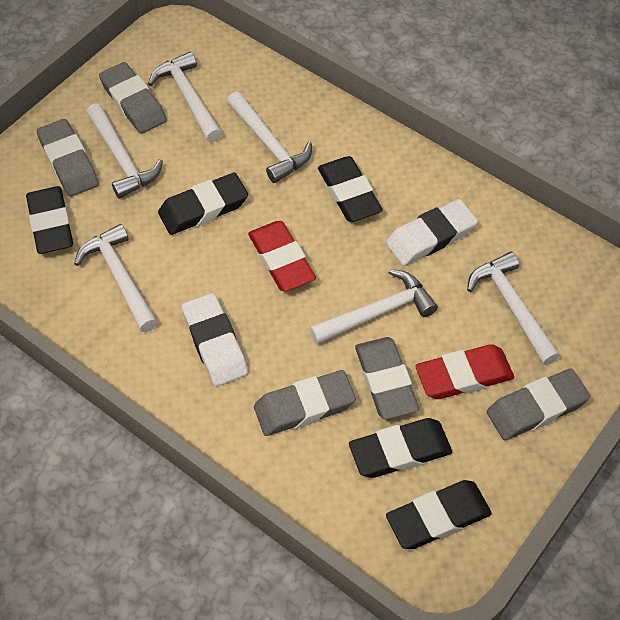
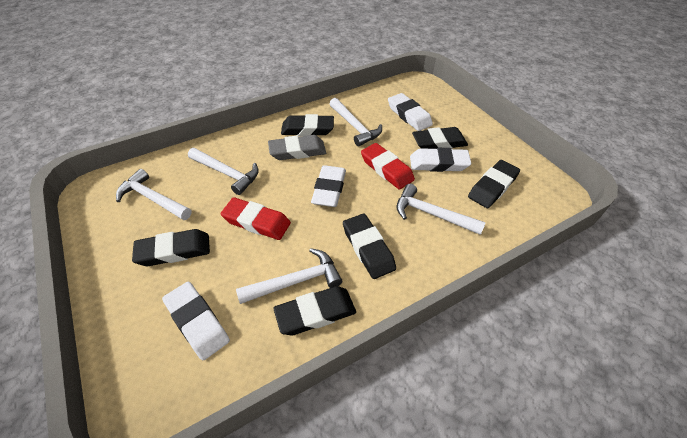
black eraser: [26,186,73,254] [158,172,248,235] [318,156,383,222] [349,418,452,478] [386,480,492,549] = 5 -> [132,229,210,266] [273,286,356,335] [281,114,334,136] [343,214,396,279] [412,127,468,149] [468,160,520,208] = 6
grey eraser: [37,119,99,197] [99,62,167,134] [254,370,356,436] [355,337,419,419] [487,368,590,440] = 5 -> [268,135,326,160] = 1
white eraser: [182,293,248,386] [386,199,478,266] = 2 -> [162,282,230,360] [311,165,346,207] [388,93,433,131] [410,148,471,172] = 4
white hammer: [74,224,158,332] [86,103,163,199] [148,52,222,142] [227,92,312,183] [310,269,438,345] [467,252,560,365] = 6 -> [116,169,192,220] [188,148,259,195] [236,248,342,304] [330,98,382,146] [397,184,486,235] = 5

